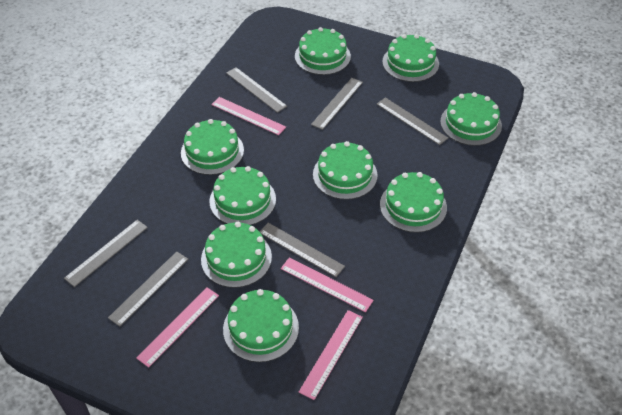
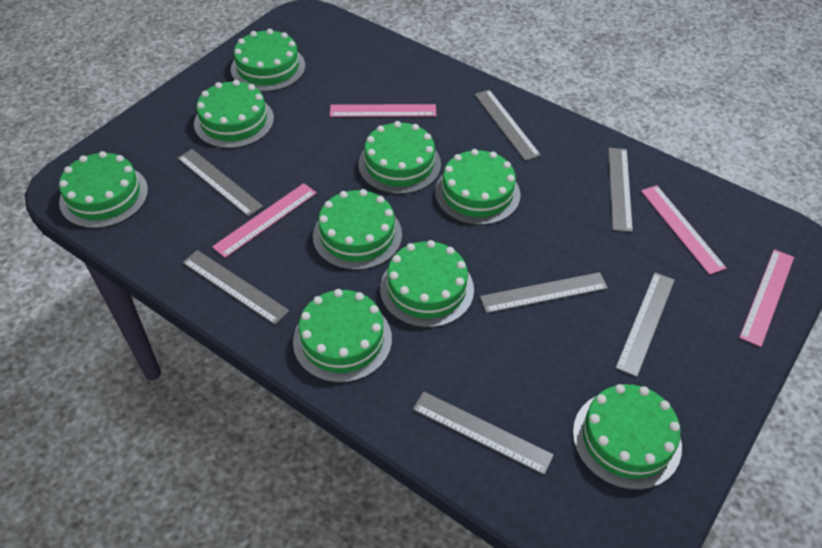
grey ruler: [64,220,148,287] [108,252,188,327] [226,67,287,113] [259,223,345,277] [311,78,363,130] [377,97,448,145] = 6 -> [177,149,263,217] [182,250,289,325] [413,391,554,475] [474,90,541,161] [480,272,608,313] [608,148,633,232] [615,272,675,377] = 7

